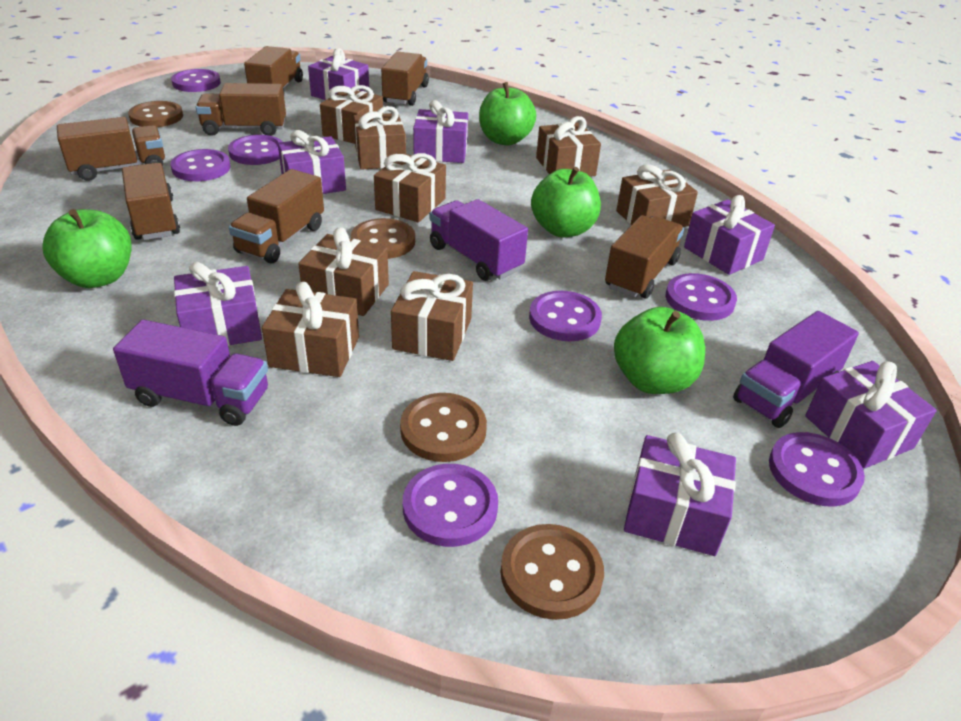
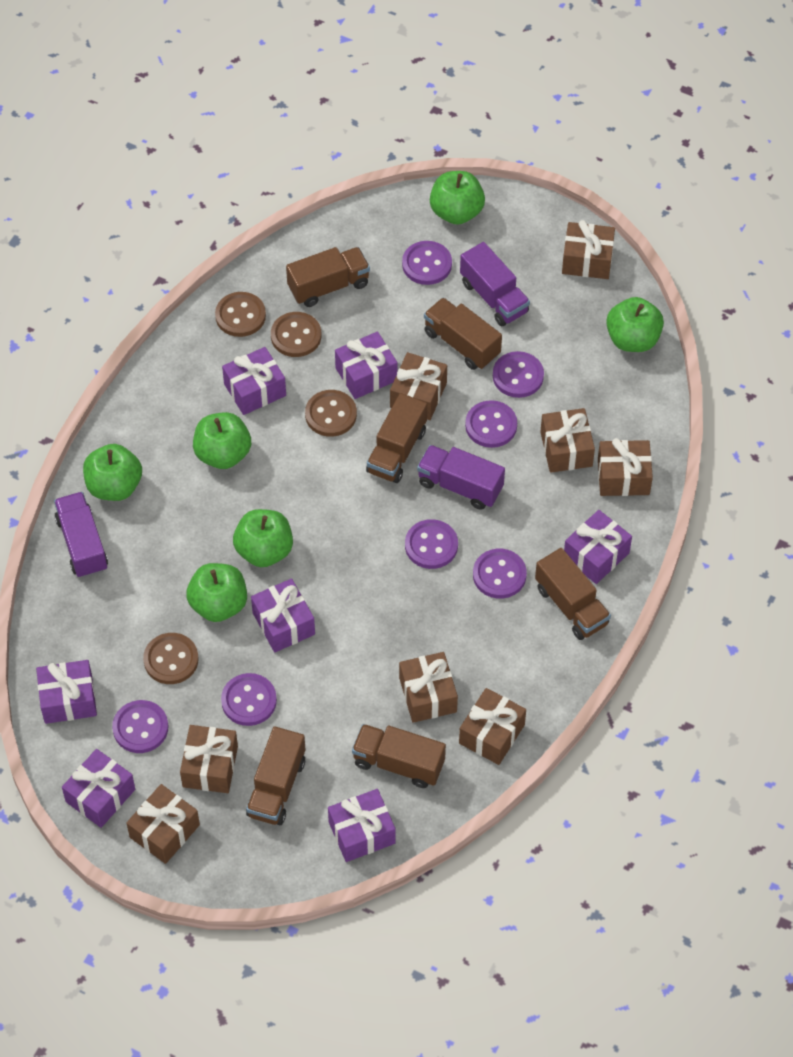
brown truck: [57,117,165,181] [122,163,180,240] [196,83,286,136] [229,169,324,264] [244,46,303,92] [381,51,429,106] [605,215,684,298] = 7 -> [246,726,305,825] [286,247,370,307] [352,724,446,788] [366,393,427,483] [424,298,502,370] [535,548,611,640] = 6
green apple: [43,209,131,288] [479,82,536,145] [531,167,601,237] [614,307,705,394] = 4 -> [83,444,142,501] [186,563,247,622] [193,412,251,469] [233,509,293,567] [430,171,485,225] [606,297,664,352] = 6

